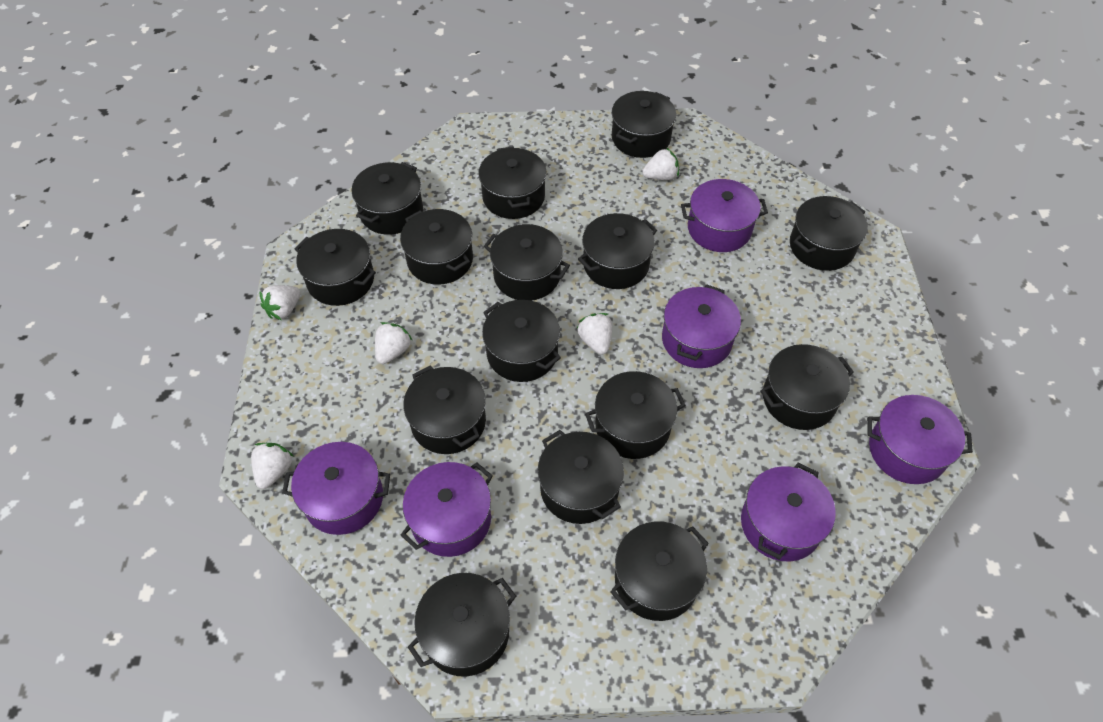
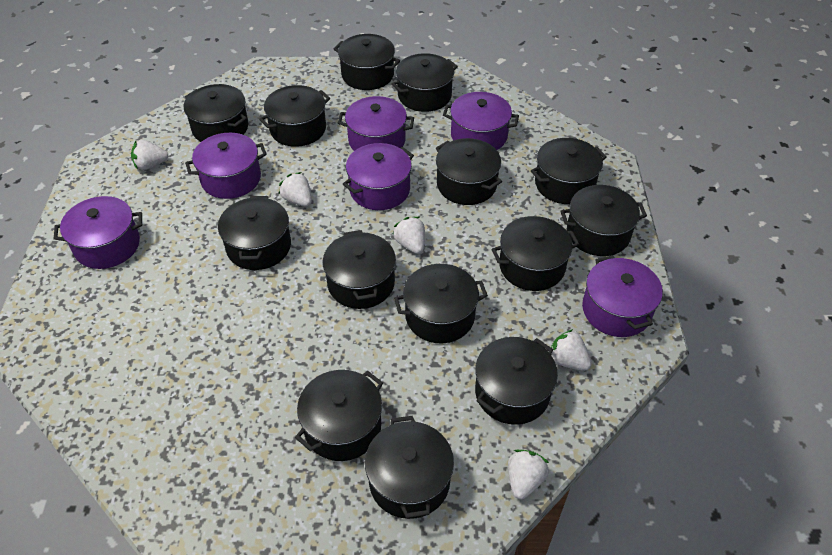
black pot: [294,229,376,306] [352,162,423,235] [400,209,473,285] [403,366,486,454] [408,573,516,677] [478,146,547,219] [482,300,561,382] [484,224,570,301] [538,430,624,524] [578,213,657,289] [585,371,686,459] [610,521,709,621] [612,91,676,158] [760,344,854,430] [790,196,868,271] = 15 -> [184,84,248,142] [218,196,291,270] [259,85,330,147] [295,370,383,461] [323,230,396,309] [334,34,400,90] [365,416,454,519] [392,53,458,112] [394,264,488,343] [436,138,502,205] [475,337,558,425] [491,216,579,291] [531,138,607,204] [561,185,647,256] = 14

